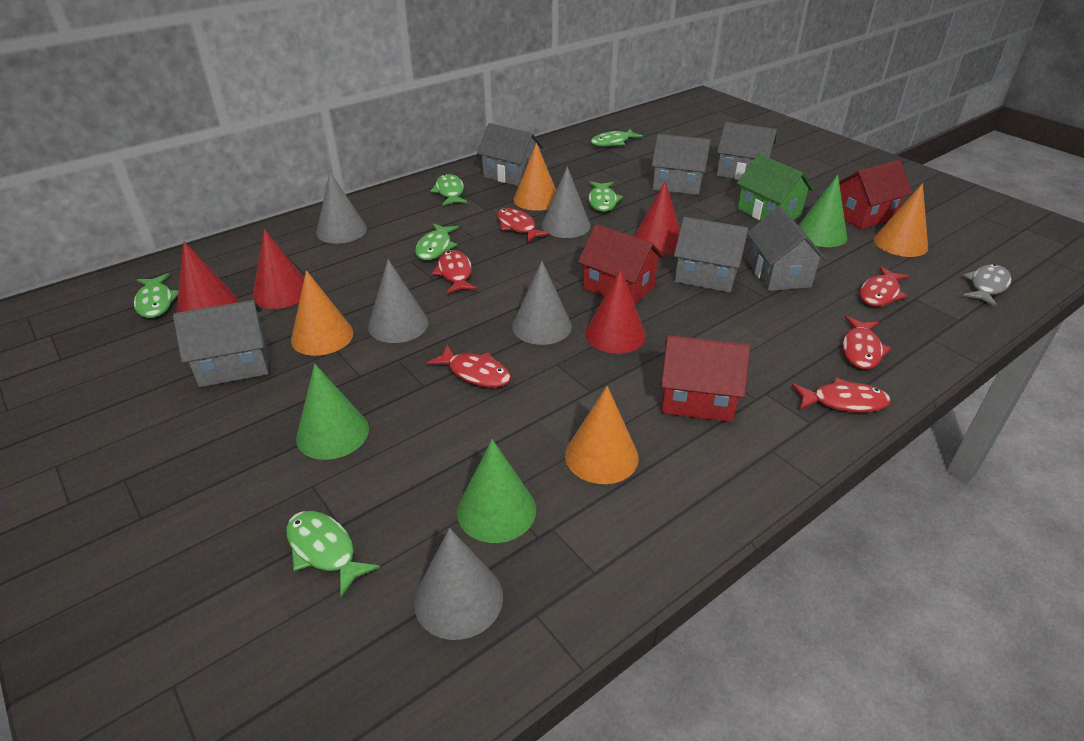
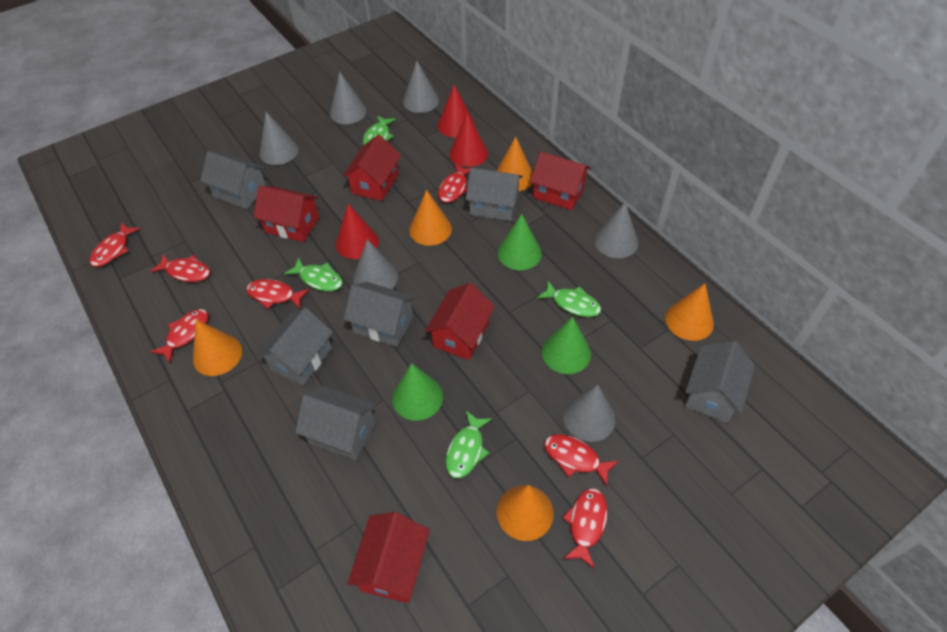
green fish: [134,273,178,318] [286,511,380,597] [415,223,459,260] [430,174,468,206] [588,181,623,212] [591,129,643,146] = 6 -> [284,257,343,291] [363,116,396,145] [446,411,492,478] [537,281,601,317] = 4
green house: [737,154,814,221] = 1 -> none = 0
grey cone: [316,172,367,244] [368,259,428,343] [414,528,503,640] [512,261,572,345] [541,166,591,238] = 5 -> [260,112,298,165] [330,72,366,124] [353,240,398,289] [403,61,439,113] [563,385,616,442] [594,202,638,258] = 6
grey fish: [963,264,1012,307] = 1 -> none = 0
orange cone: [291,270,354,356] [514,142,556,211] [565,386,639,484] [874,183,928,257] = 4 -> [193,320,242,376] [409,190,452,246] [497,137,533,191] [497,485,554,541] [665,284,714,341] = 5
red cone: [176,241,237,313] [252,229,304,309] [585,269,646,354] [634,181,680,254] = 4 -> [336,204,379,259] [437,85,475,138] [449,113,488,167] = 3
red fish: [426,345,511,388] [432,250,477,294] [497,208,550,242] [792,378,891,413] [842,316,892,369] [860,266,910,306] = 6 -> [90,223,141,267] [150,254,210,282] [150,309,208,363] [246,279,310,309] [438,164,470,203] [544,434,619,486] [562,488,608,569] = 7
red house: [578,224,664,304] [661,335,750,422] [839,160,912,229] = 3 -> [254,186,319,242] [343,134,401,201] [347,512,430,603] [425,283,495,360] [530,151,591,210] = 5

